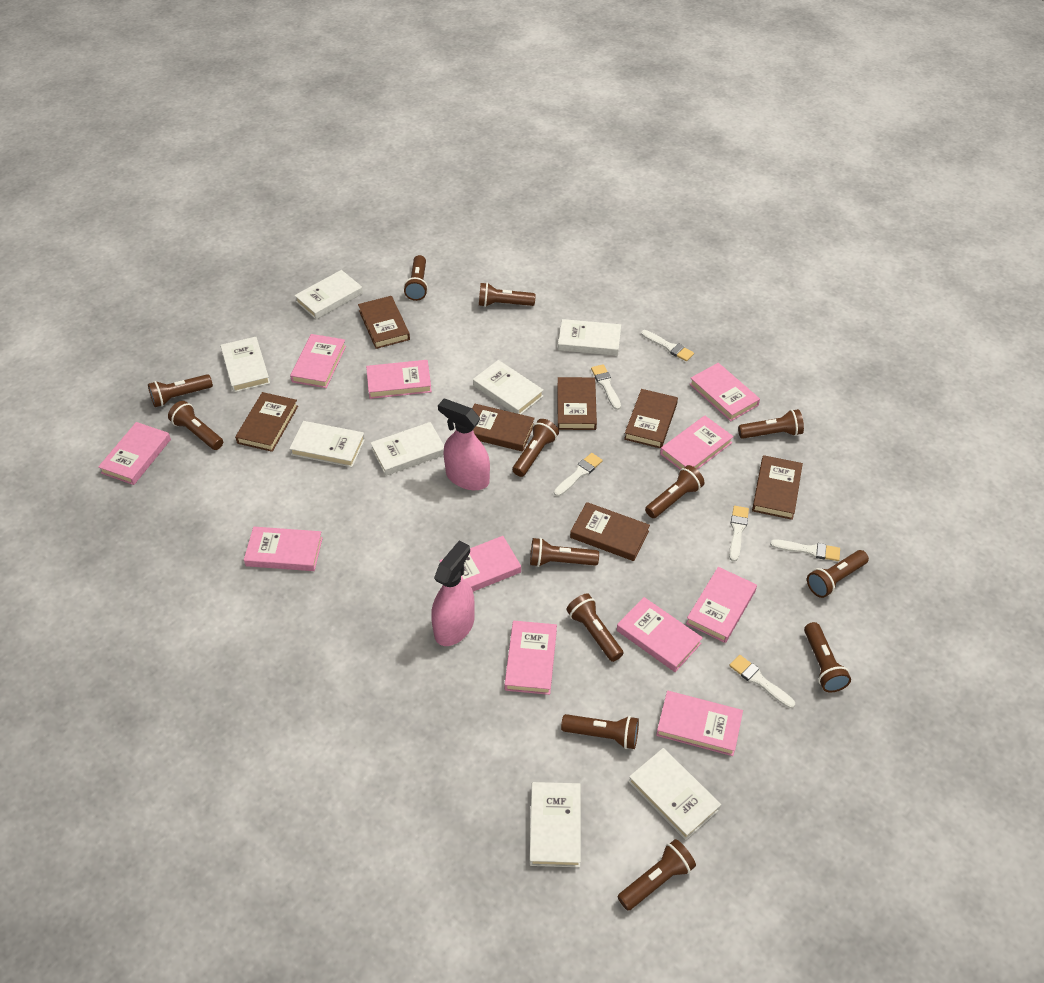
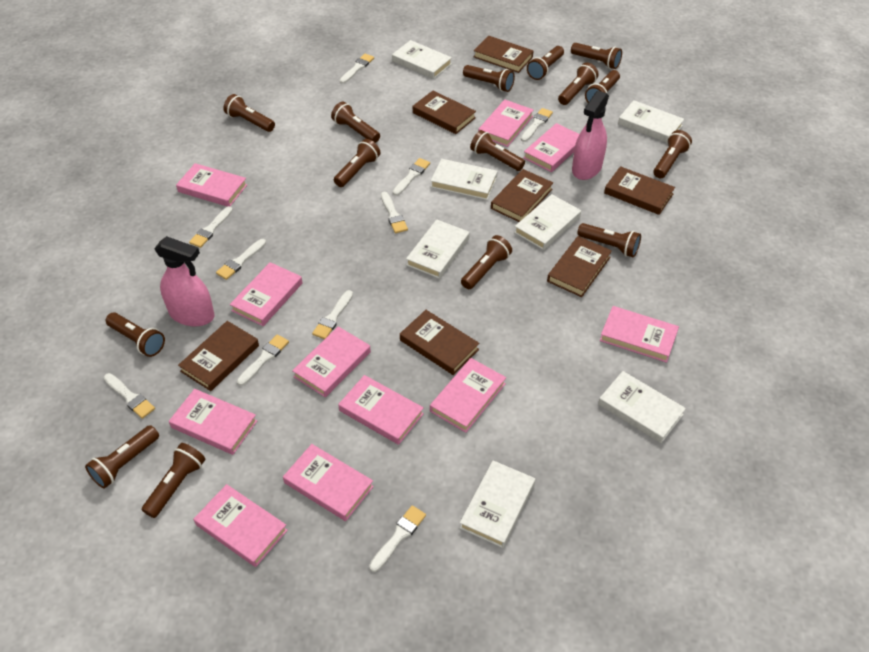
brown flashlight: [148,374,213,407] [168,401,223,450] [404,255,428,301] [479,283,536,307] [512,419,559,477] [530,538,599,567] [561,714,639,749] [566,594,623,662] [618,839,696,911] [645,465,704,518] [738,409,804,439] [804,622,851,692] [807,550,869,598] = 13 -> [85,425,159,488] [106,313,165,357] [142,443,205,518] [223,94,275,132] [331,101,380,143] [334,139,381,187] [461,235,512,289] [463,65,515,92] [470,130,525,171] [527,46,564,80] [558,63,599,105] [571,43,622,69] [577,223,641,257] [585,70,620,103] [654,130,692,178] = 15
white book: [220,337,270,392] [289,421,365,467] [295,270,363,319] [371,422,444,476] [473,360,543,414] [529,782,581,867] [558,319,621,356] [628,748,721,840] = 8 -> [392,40,452,79] [406,219,470,279] [431,159,497,200] [460,460,535,548] [514,194,581,250] [598,371,686,443] [618,100,684,143] = 7
white brush: [554,453,602,496] [591,364,621,410] [641,330,694,361] [729,506,749,562] [729,655,795,708] [770,539,840,561] = 6 -> [104,373,155,419] [189,206,233,248] [216,239,266,280] [237,334,289,386] [312,290,353,339] [340,54,374,84] [369,505,426,572] [381,192,408,233] [393,158,430,196] [521,108,553,142] = 10

